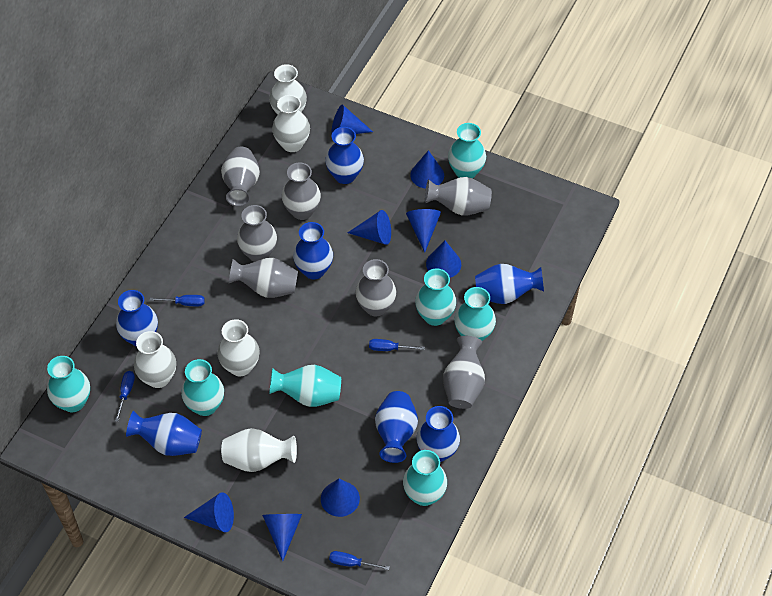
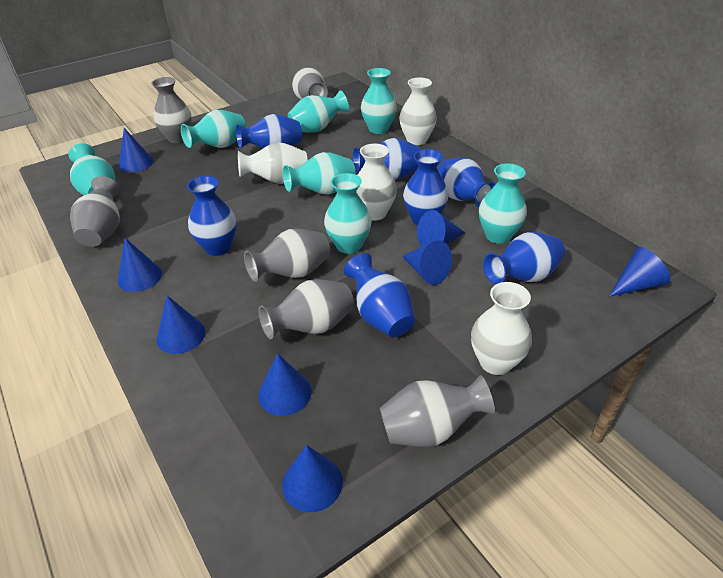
blue screwdriver: [115,371,135,422] [150,295,205,306] [329,551,390,570] [369,339,425,351] = 4 -> none = 0
grey vase: [221,147,260,207] [229,258,298,298] [237,205,277,262] [282,163,321,220] [356,259,396,316] [425,177,492,216] [443,336,485,409] = 7 -> [70,176,120,247] [151,77,192,143] [244,228,330,281] [259,279,354,339] [292,67,328,100] [380,375,495,447] = 6
white vase: [134,331,176,388] [217,319,260,377] [221,428,297,472] [269,64,307,115] [272,95,310,152] = 5 -> [238,142,308,184] [356,144,397,221] [399,77,437,145] [471,282,532,375] = 4

